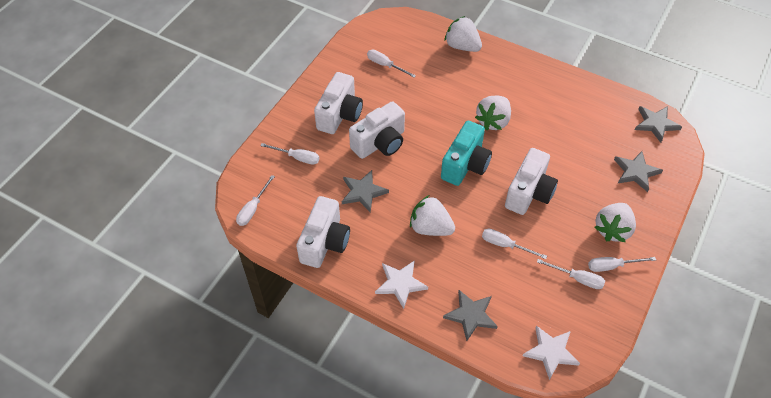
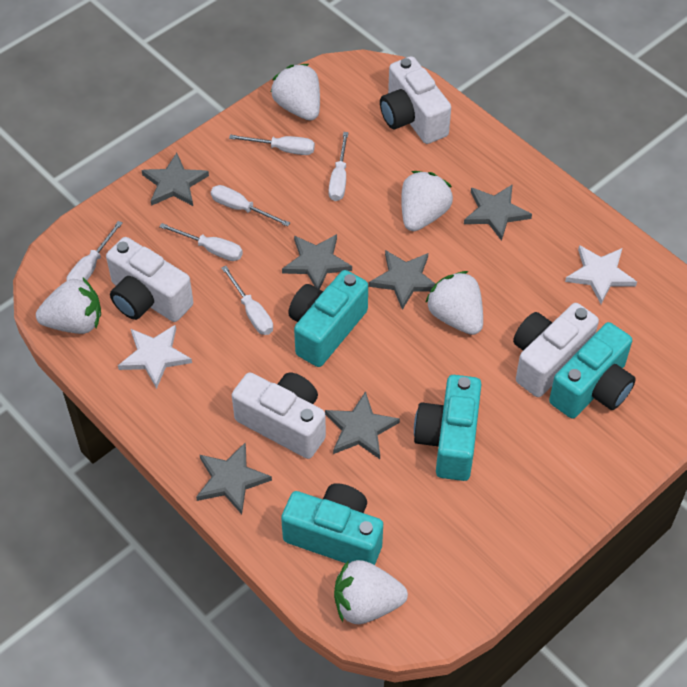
grey star: [342,170,389,213] [443,290,498,341] [614,151,663,192] [635,106,682,143] = 4 -> [141,153,209,206] [196,443,272,514] [282,234,352,289] [325,391,400,459] [369,250,435,310] [464,184,532,241] = 6
turquoise camera: [441,121,492,186] = 1 -> [281,483,383,565] [288,270,368,367] [414,375,481,481] [549,322,636,419] = 4
white strawberry: [410,195,455,236] [445,16,482,52] [475,96,511,130] [594,203,636,242] = 4 -> [36,278,101,334] [271,64,320,121] [334,560,408,624] [401,171,453,231] [425,271,483,335] = 5

